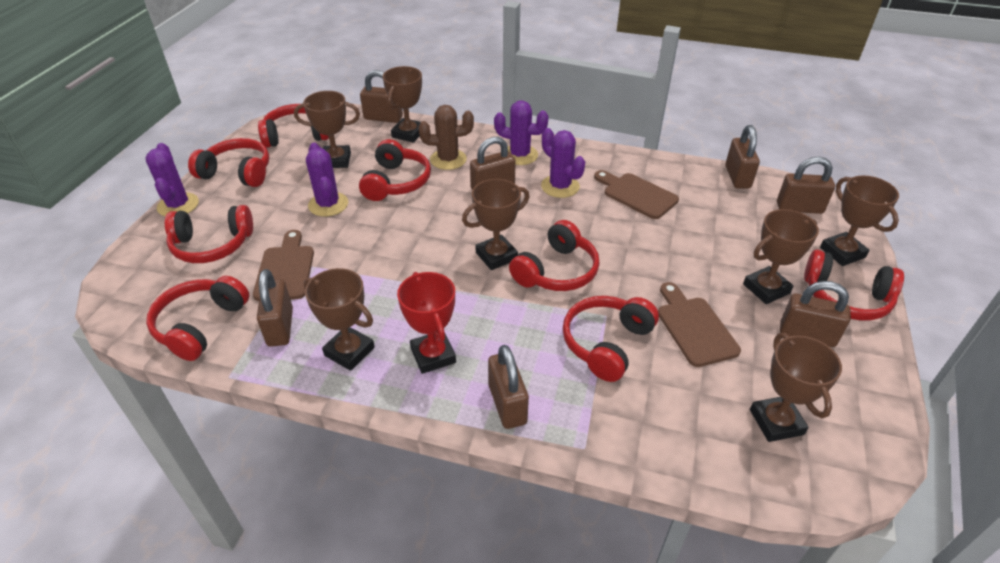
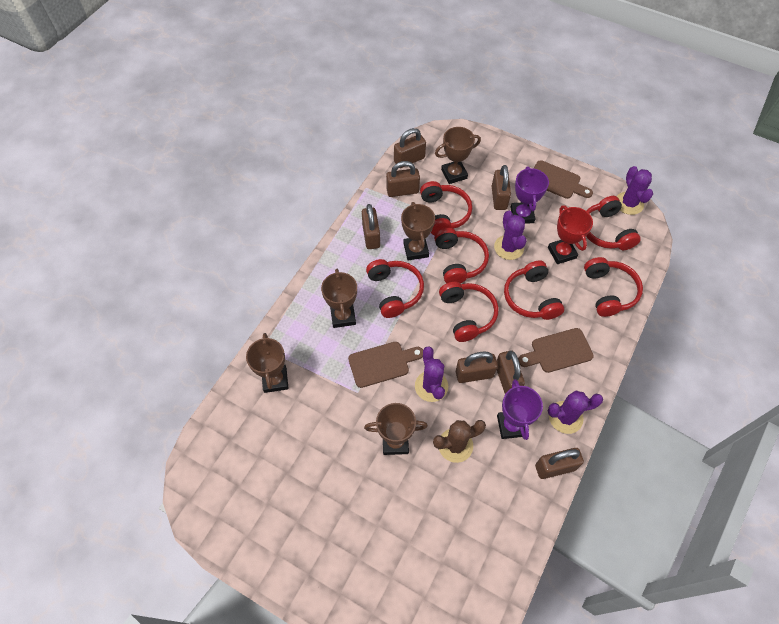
brown trophy: [294,91,360,168] [304,268,375,371] [383,66,422,143] [462,179,530,270] [743,209,819,304] [750,333,842,442] [820,175,899,266] = 7 -> [246,333,289,393] [321,269,357,328] [364,403,428,455] [401,202,435,261] [435,127,481,184] = 5
purple trophy: none = 0 -> [497,379,543,440] [510,166,549,224] = 2
red headphones: [146,276,249,361] [165,205,253,263] [188,138,270,187] [258,104,329,148] [359,139,431,201] [509,220,600,291] [563,296,659,382] [804,250,904,321] = 8 -> [366,259,424,318] [420,181,472,235] [434,228,489,283] [439,282,498,342] [504,260,564,320] [584,257,643,317] [586,196,641,250] = 7

